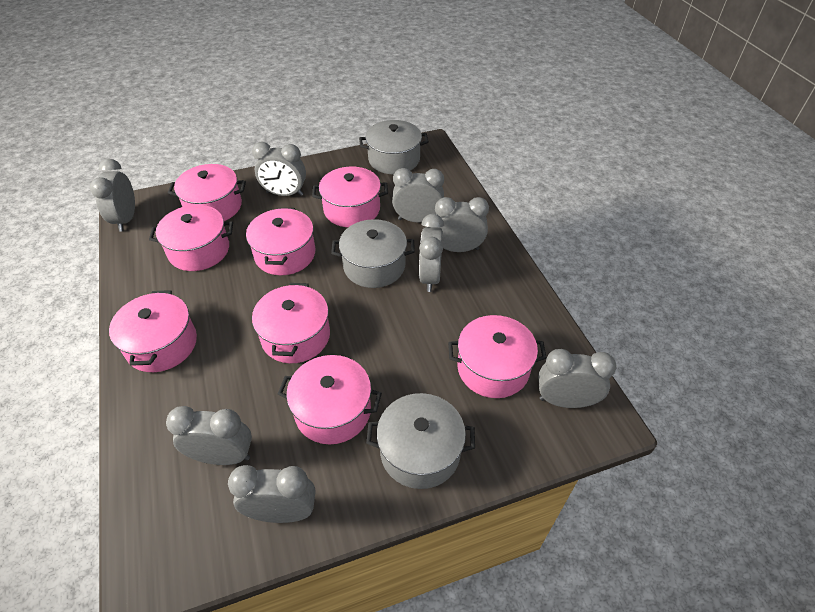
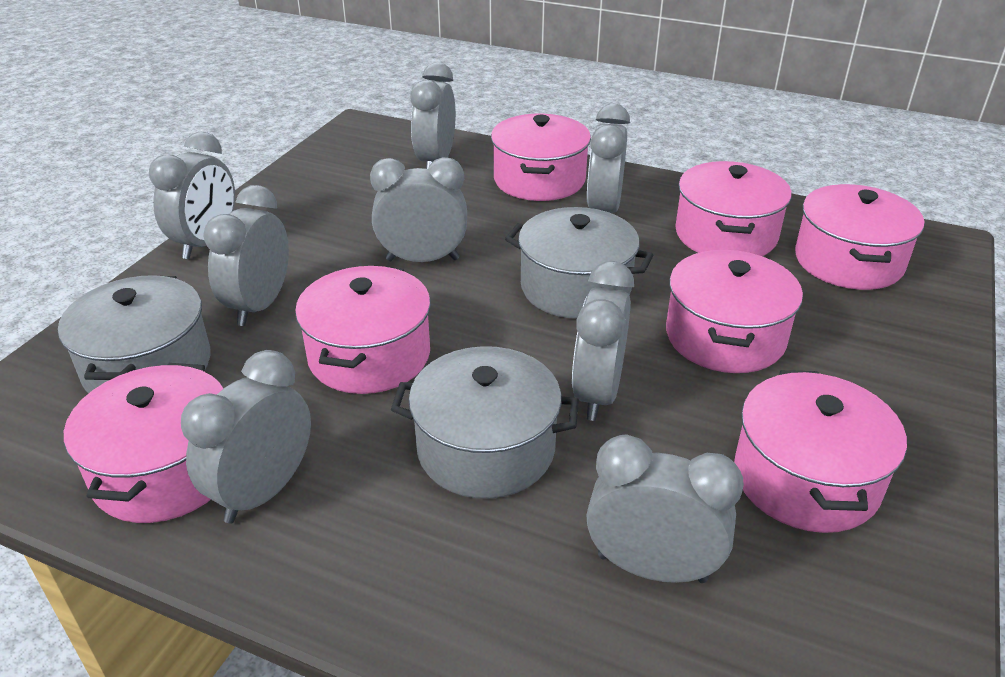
pink pot: [109,290,197,372] [149,205,233,271] [168,164,246,221] [246,208,315,275] [252,283,330,363] [278,355,382,444] [312,167,388,227] [448,315,547,398] = 8 -> [64,363,224,523] [295,266,431,394] [491,114,591,201] [666,250,803,373] [675,161,792,256] [734,370,907,533] [795,184,924,290] = 7

